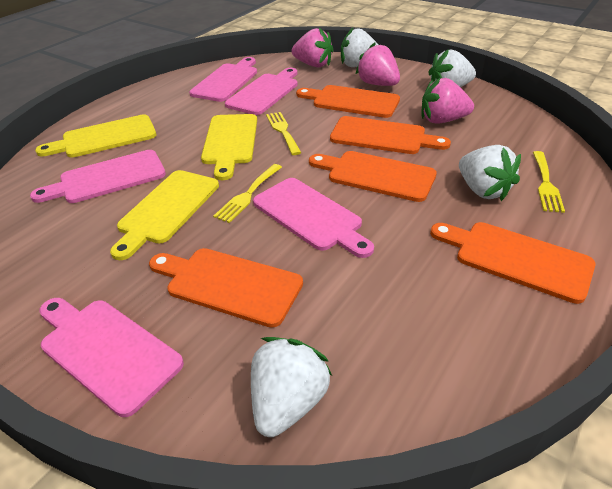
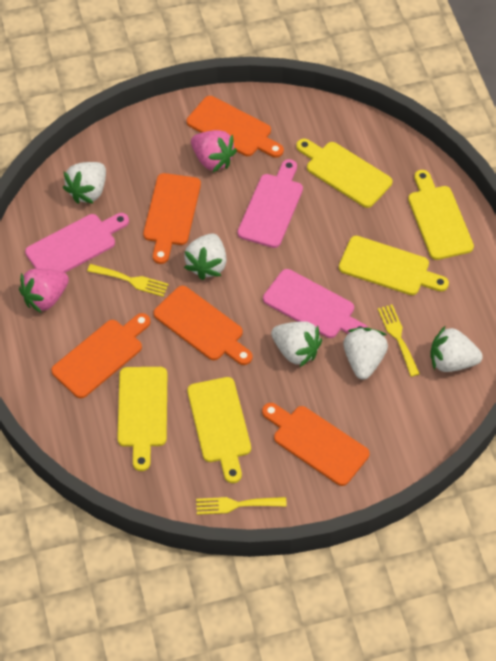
pink cutting board: [30,150,166,203] [39,298,184,417] [189,57,257,102] [225,68,298,115] [253,178,374,258] = 5 -> [25,213,129,273] [237,159,303,248] [263,269,368,338] = 3
pink strawberry: [291,28,333,68] [356,42,400,86] [421,78,474,124] = 3 -> [19,269,69,313] [191,130,237,172] = 2
white strawberry: [251,337,332,437] [341,28,378,67] [428,49,476,87] [459,145,521,201] = 4 -> [63,162,106,204] [184,233,227,280] [271,321,322,367] [343,327,388,380] [430,325,483,372] = 5
yellow cutting board: [35,114,156,158] [110,170,219,260] [201,114,257,180] = 3 -> [117,367,167,471] [187,377,251,483] [296,139,392,208] [339,236,449,295] [408,170,474,260] = 5

